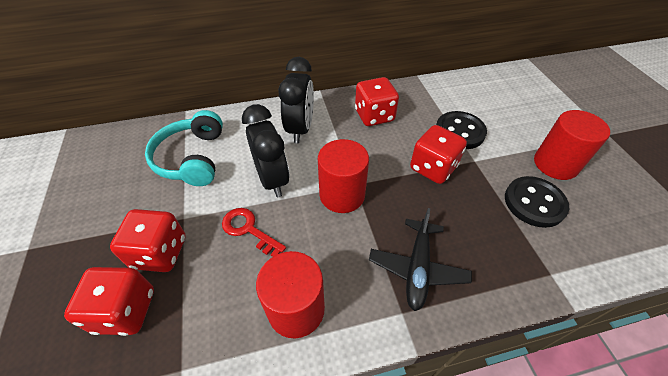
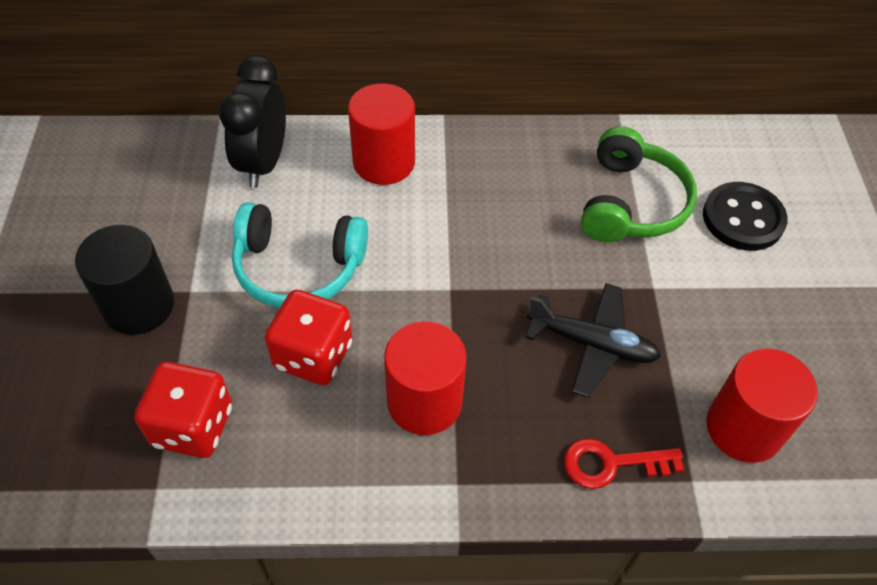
black button: [436,111,487,149] [505,176,569,228] = 2 -> [703,182,788,251] = 1
black clock: [242,104,290,197] [278,57,314,143] = 2 -> [219,55,286,188] = 1
black cylinder: none = 0 -> [75,225,174,335] = 1
green headphones: none = 0 -> [581,126,697,242] = 1
red dice: [64,267,154,336] [110,209,186,272] [355,77,399,126] [410,125,467,184] = 4 -> [134,362,232,458] [265,290,352,385] = 2

